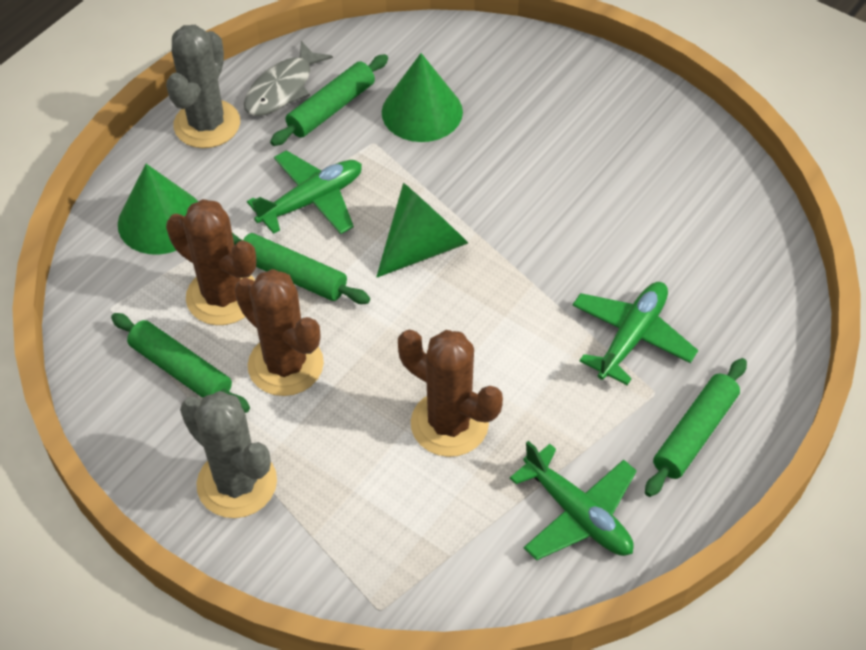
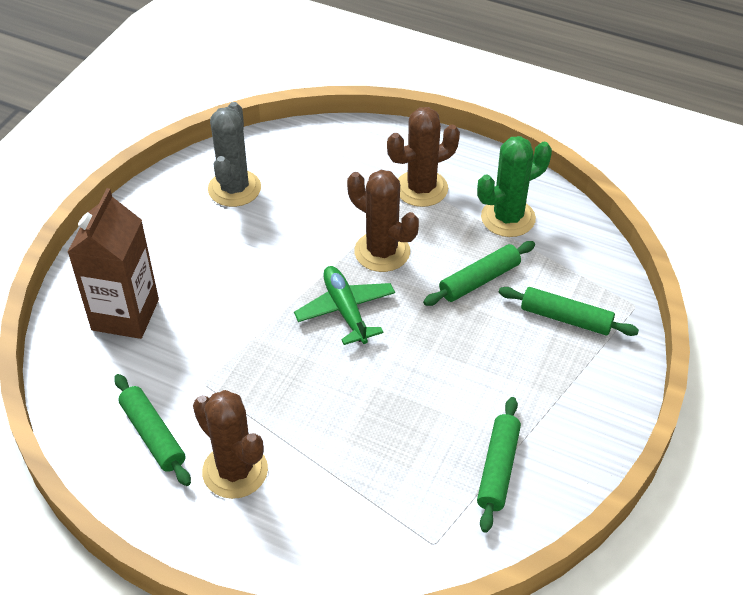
brown carton: none = 0 -> [68,188,159,339] = 1
green cactus: none = 0 -> [477,136,552,237] = 1
green cone: [118,164,198,255] [376,183,468,277] [382,53,463,142] = 3 -> none = 0
green plane: [247,150,362,234] [510,441,637,560] [572,282,698,385] = 3 -> [294,266,395,345] = 1
grey cactus: [166,25,240,148] [180,391,277,518] = 2 -> [208,102,261,207] = 1
grey fish: [244,41,333,116] = 1 -> none = 0

